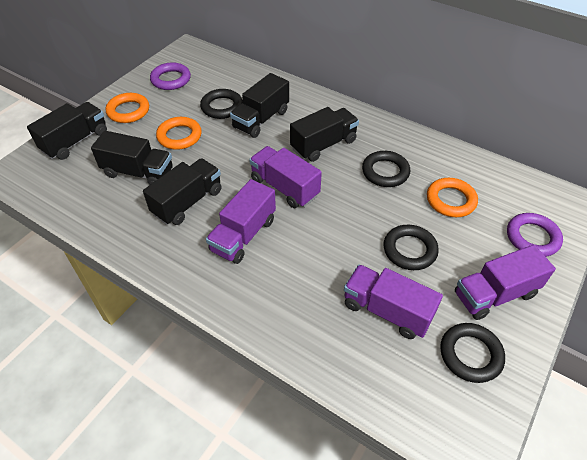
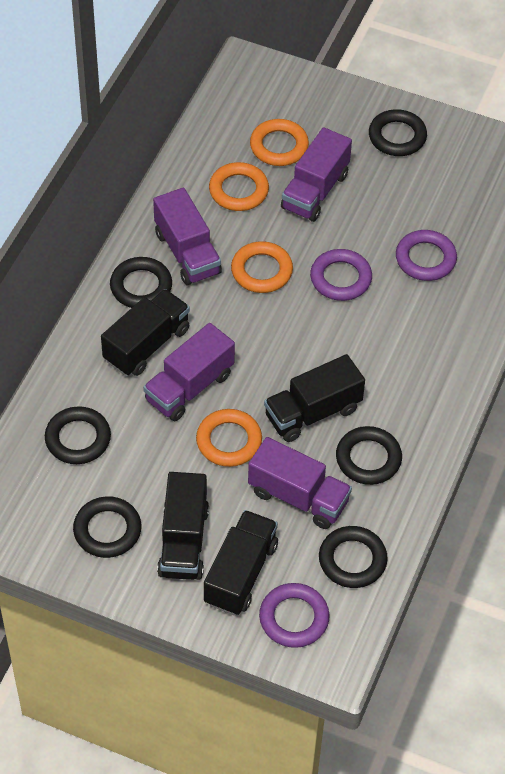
black ring: [200,89,243,119] [362,151,410,187] [384,225,439,270] [440,323,505,383] = 4 -> [45,406,111,464] [73,496,141,558] [110,257,172,308] [319,526,388,588] [336,426,402,485] [369,109,427,156] = 6
black truck: [27,102,107,160] [91,131,173,185] [143,158,222,225] [230,73,289,138] [290,107,359,162] = 5 -> [101,289,190,376] [157,472,209,580] [204,510,278,615] [264,354,365,442] = 4
orange ring: [106,93,149,123] [156,117,202,150] [427,178,478,217] = 3 -> [196,409,262,467] [209,162,269,211] [231,241,293,293] [250,119,309,166] = 4
purple ring: [150,62,191,90] [507,213,563,257] = 2 -> [259,583,330,648] [310,249,372,301] [396,230,457,281] = 3

